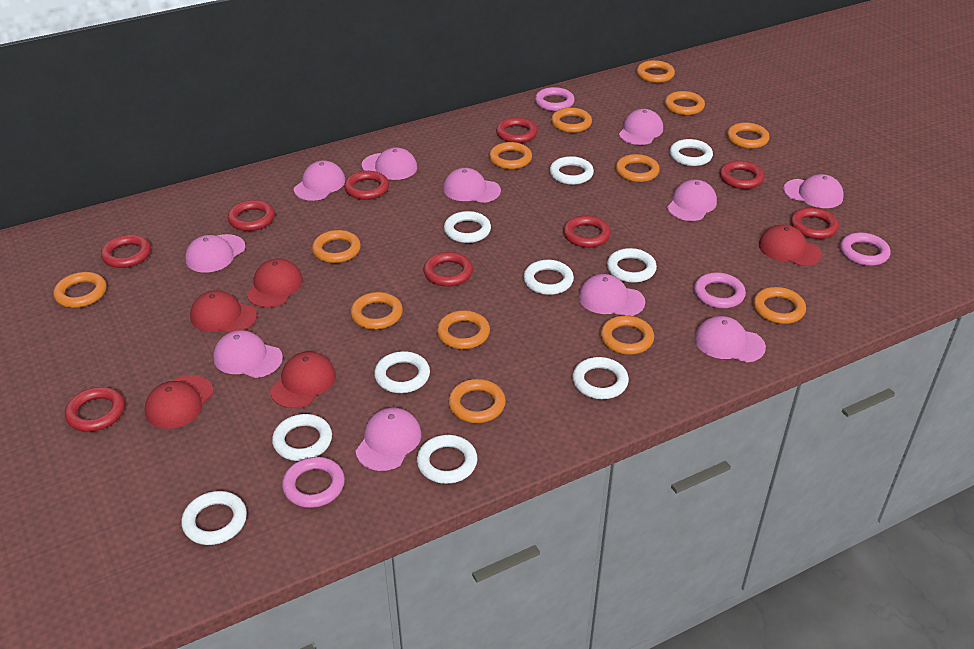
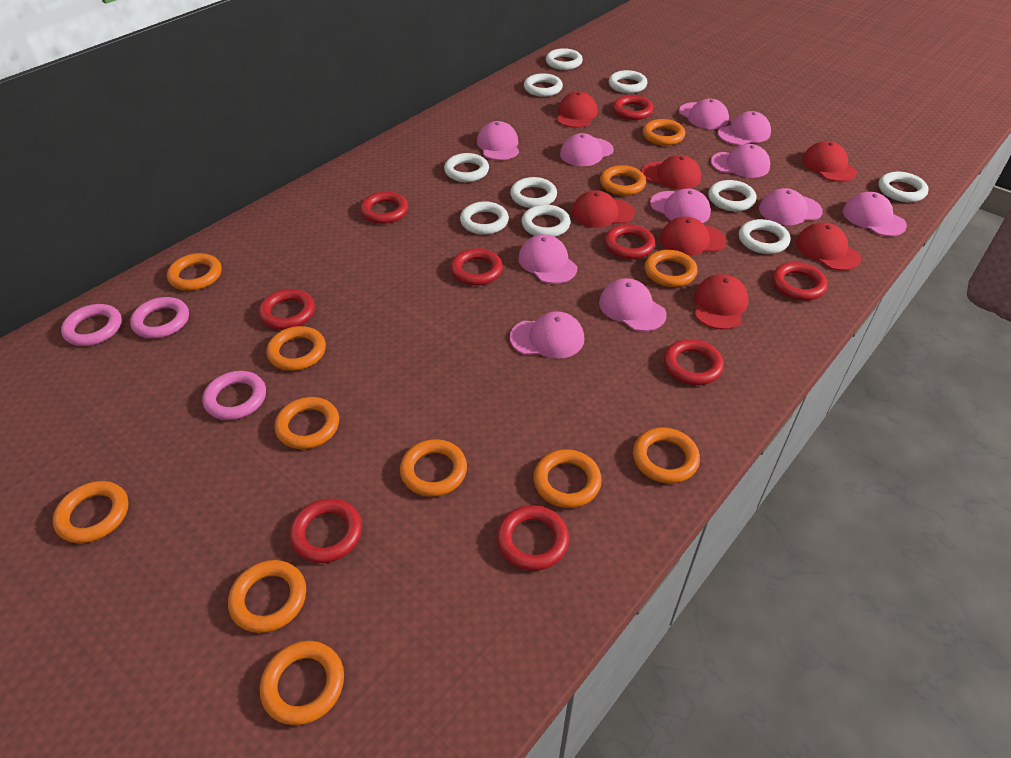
orange ring: [54,272,107,308] [312,230,361,263] [350,292,403,330] [437,310,490,349] [448,379,506,423] [489,142,532,169] [551,107,592,133] [600,315,654,355] [616,154,660,182] [636,60,675,83] [665,91,705,115] [727,122,770,149] [753,287,806,324] = 13 -> [53,481,129,543] [167,253,222,291] [228,560,306,633] [260,641,344,725] [266,326,326,371] [274,397,339,449] [400,439,467,497] [533,449,602,508] [600,165,646,196] [633,428,700,483] [643,119,685,146] [644,250,697,287] = 12
pink ring: [282,457,345,508] [535,87,575,111] [694,272,746,309] [840,232,891,266] = 4 -> [61,304,122,346] [130,297,189,339] [203,371,266,420] = 3
red cap: [145,375,214,429] [190,290,257,333] [247,258,303,308] [270,351,336,409] [759,225,822,266] = 5 -> [557,92,597,128] [572,190,635,228] [642,155,701,190] [660,217,726,256] [694,274,749,330] [796,223,861,271] [802,141,857,182] = 7

